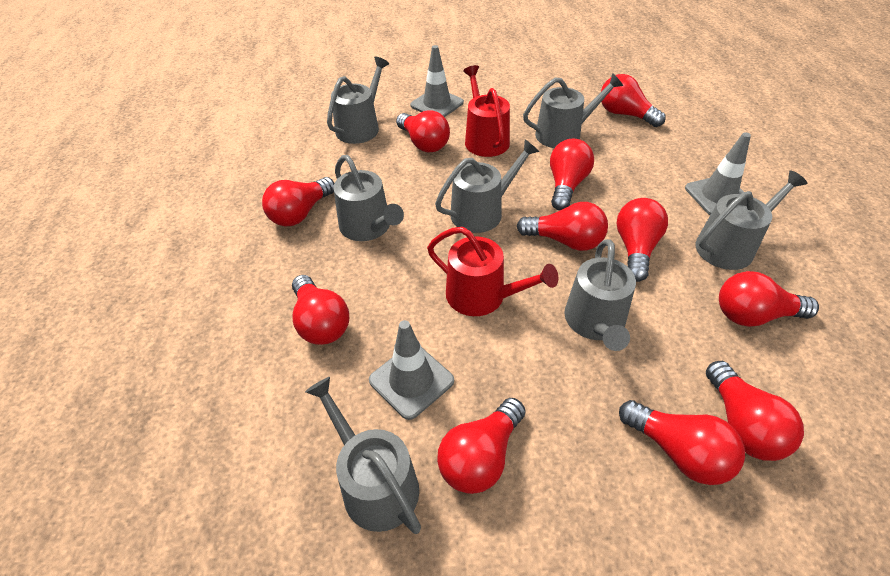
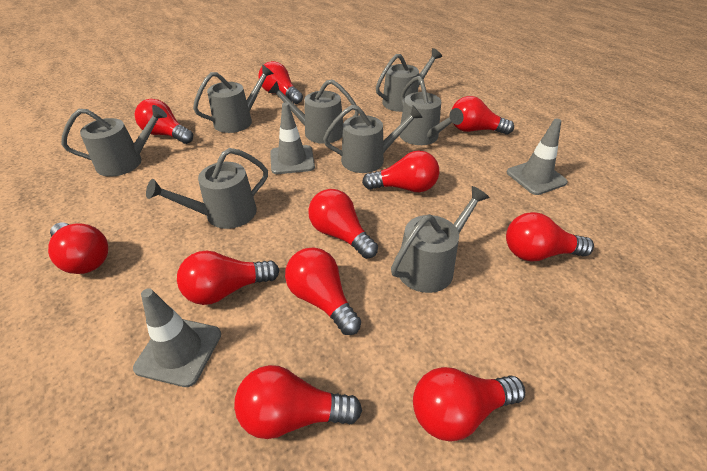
grey watering can: [305,377,421,534] [327,57,389,144] [333,155,404,241] [435,139,539,233] [523,73,623,148] [564,239,636,351] [695,171,807,270] = 7 -> [61,105,167,177] [146,148,268,229] [193,64,274,133] [268,79,359,144] [323,105,423,173] [376,48,442,112] [391,186,490,293] [399,76,464,145] = 8
red watering can: [427,227,558,316] [463,65,510,157] = 2 -> none = 0

